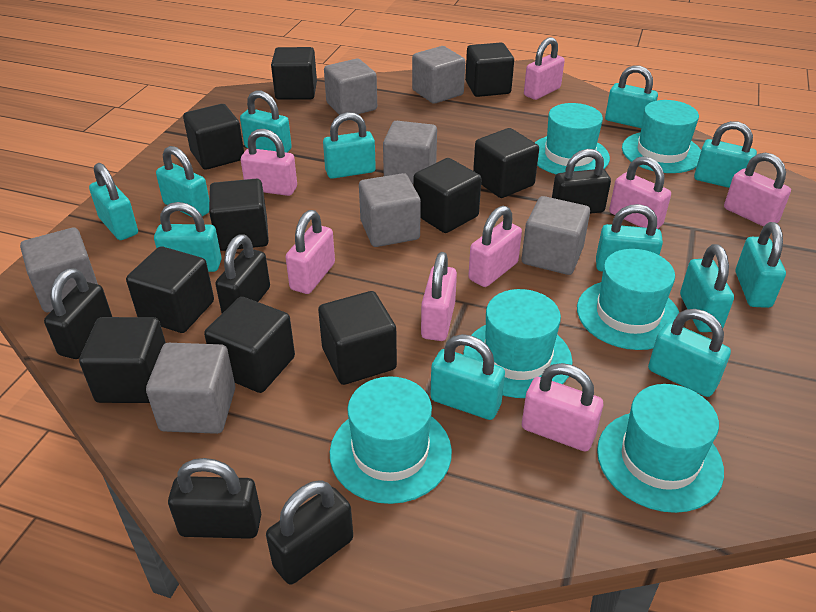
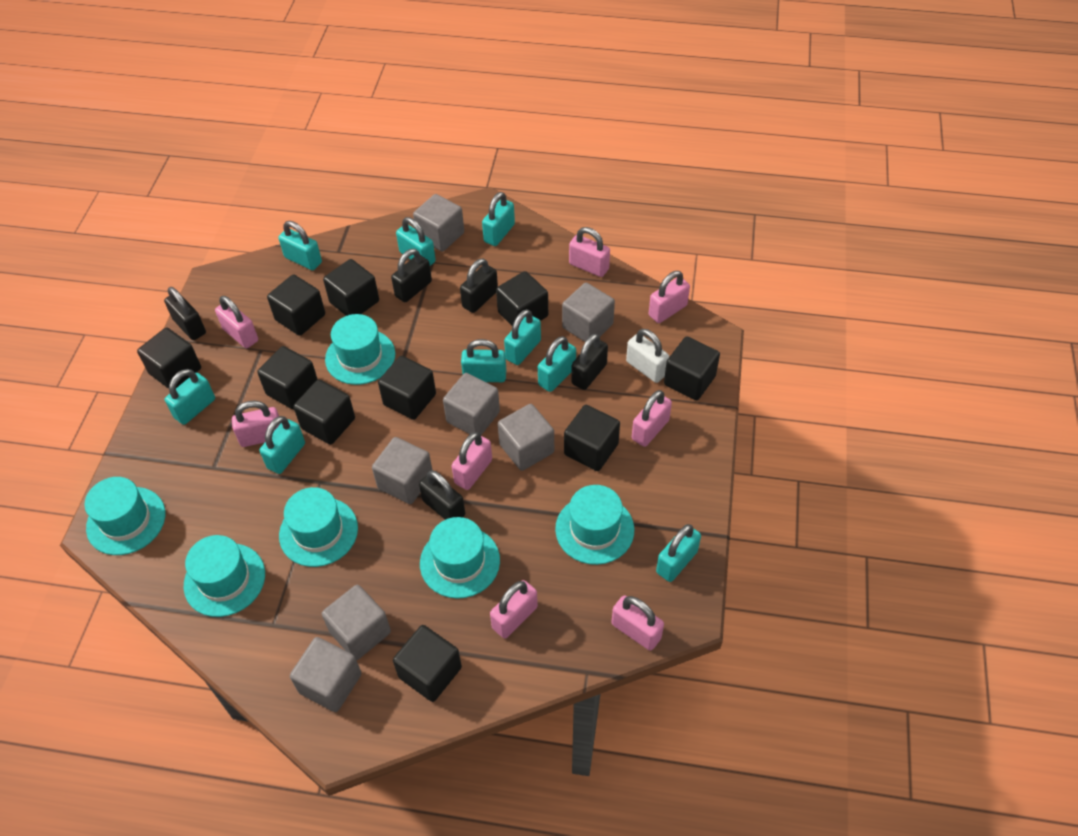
turquoise padlock: [89,163,138,240] [154,202,221,272] [156,146,209,218] [240,91,292,153] [323,112,376,179] [430,334,505,420] [596,204,663,271] [605,65,658,128] [648,309,731,397] [680,244,734,332] [694,121,757,188] [736,222,786,308] = 12 -> [165,369,215,425] [260,416,305,474] [278,221,322,270] [396,217,436,266] [461,339,506,382] [482,192,515,246] [504,309,541,365] [538,336,576,392] [656,524,701,582] = 9
white padlock: none = 0 -> [626,329,669,383] = 1

